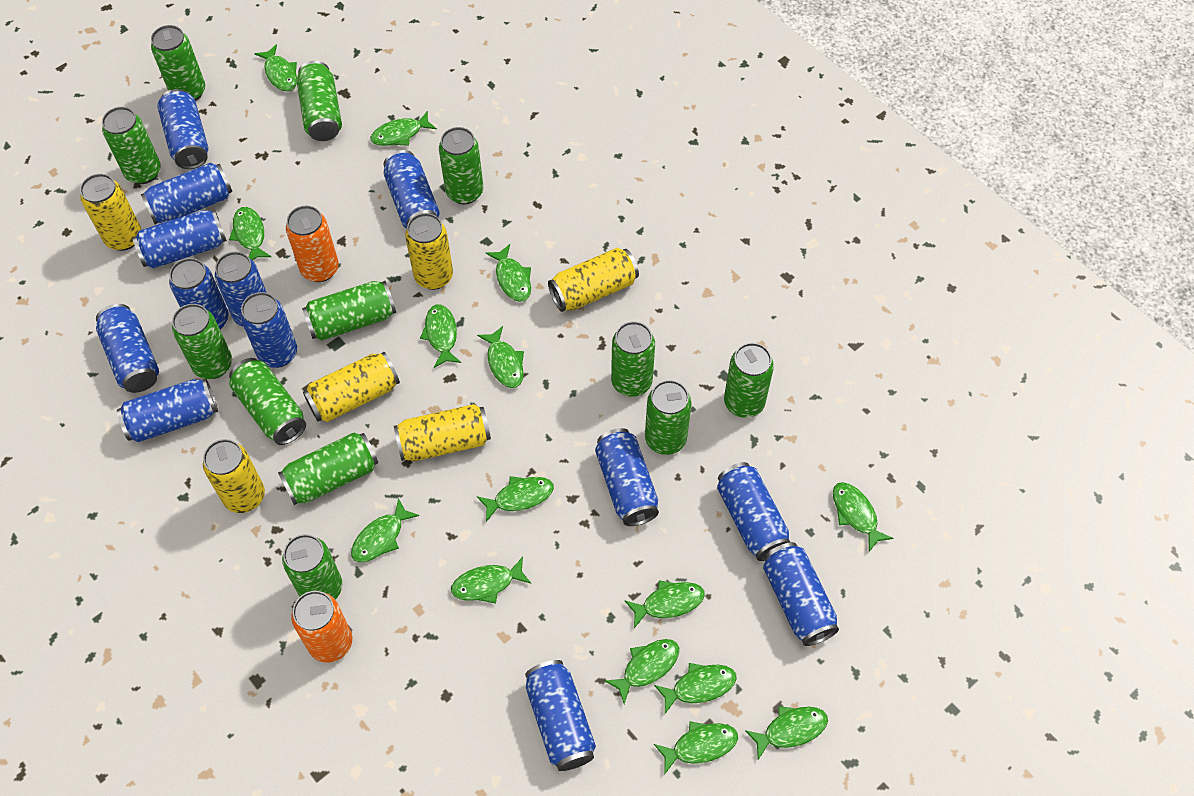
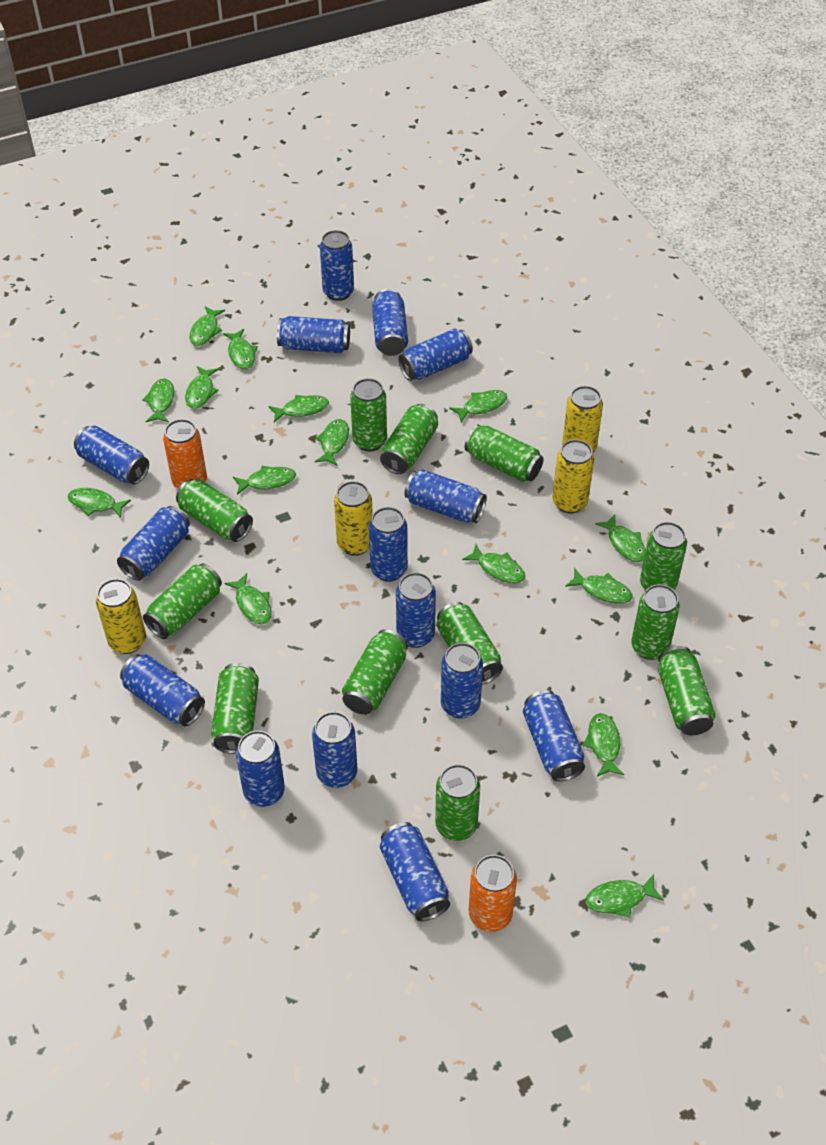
blue can: [96,304,159,393] [117,378,218,442] [133,210,227,269] [141,163,232,224] [157,89,208,169] [169,258,229,330] [215,252,267,327] [240,292,297,368] [383,150,439,228] [525,660,596,771] [595,428,659,526] [717,462,790,561] [763,542,839,646] = 13 -> [74,426,149,485] [117,506,190,581] [120,654,205,726] [236,730,285,807] [277,316,350,353] [312,712,357,788] [320,230,354,301] [369,507,408,582] [372,289,408,356] [380,822,450,921] [396,572,436,648] [398,329,473,381] [404,469,487,523] [441,643,483,719] [523,690,585,781] = 15
yellow can: [80,174,141,251] [203,439,265,513] [303,352,400,422] [394,404,491,461] [405,213,453,290] [548,248,639,312] = 6 -> [96,579,146,654] [334,481,373,556] [552,440,594,513] [562,386,603,453] = 4

